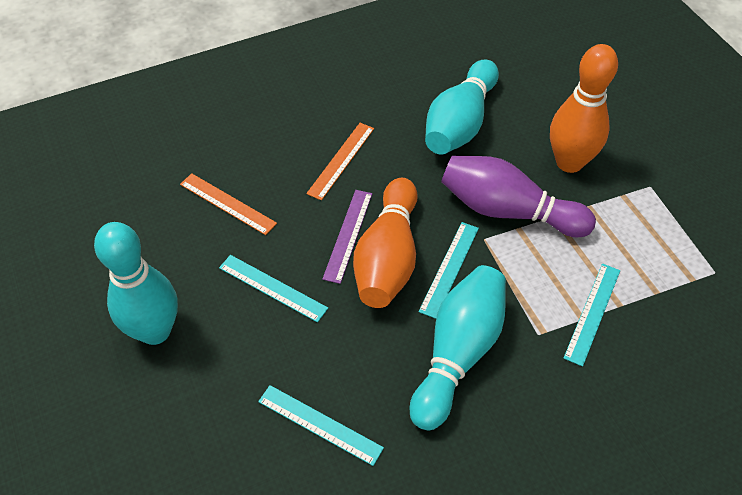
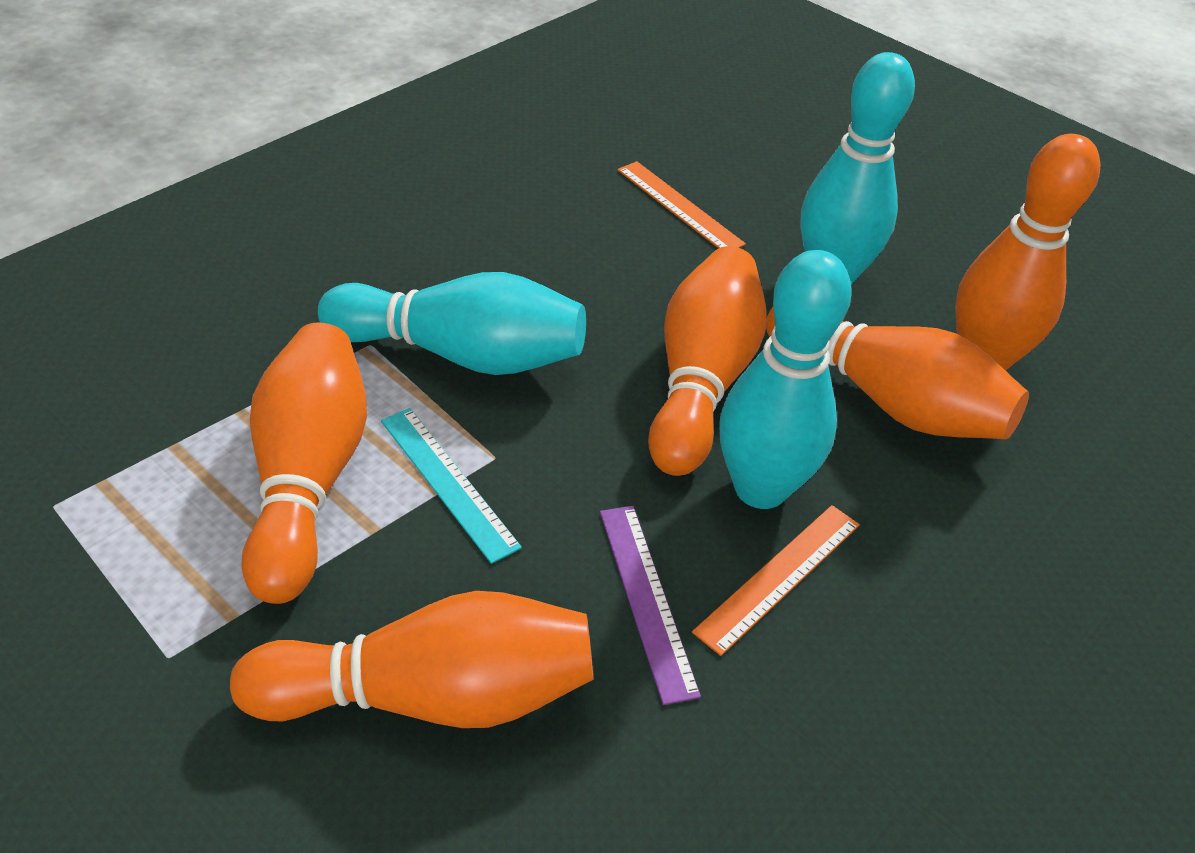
orange bowling pin: [353,178,418,308] [550,44,618,173] = 2 -> [230,591,593,728] [241,322,367,604] [648,246,767,476] [766,307,1029,439] [955,134,1100,371] = 5
purple bowling pin: [441,156,596,237] = 1 -> none = 0
turquoise ruler: [219,255,328,322] [258,385,384,466] [418,222,479,319] [564,263,620,367] = 4 -> [381,408,522,564] = 1

